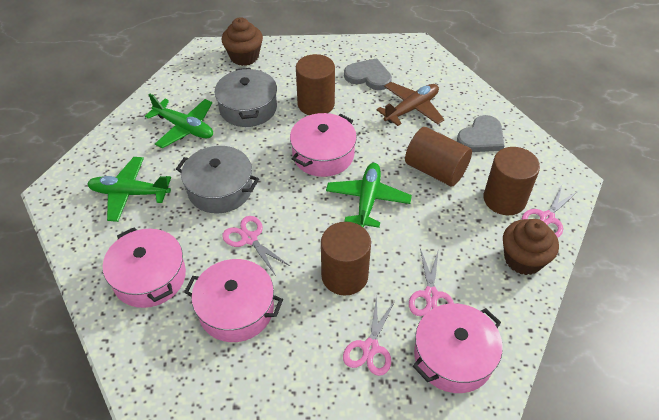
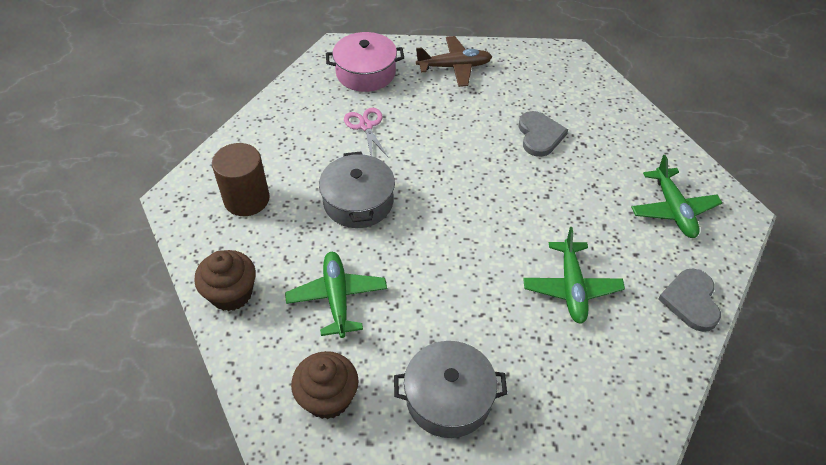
brown cylinder: [296,54,335,115] [321,222,371,295] [405,127,472,186] [484,147,540,215] = 4 -> [212,143,270,216] = 1
pink pot: [103,227,186,308] [184,259,283,342] [290,113,357,177] [413,303,503,393] = 4 -> [326,32,404,92] = 1
pink scissors: [222,216,290,276] [343,296,395,376] [409,248,454,316] [522,183,578,238] = 4 -> [344,108,389,158] = 1

